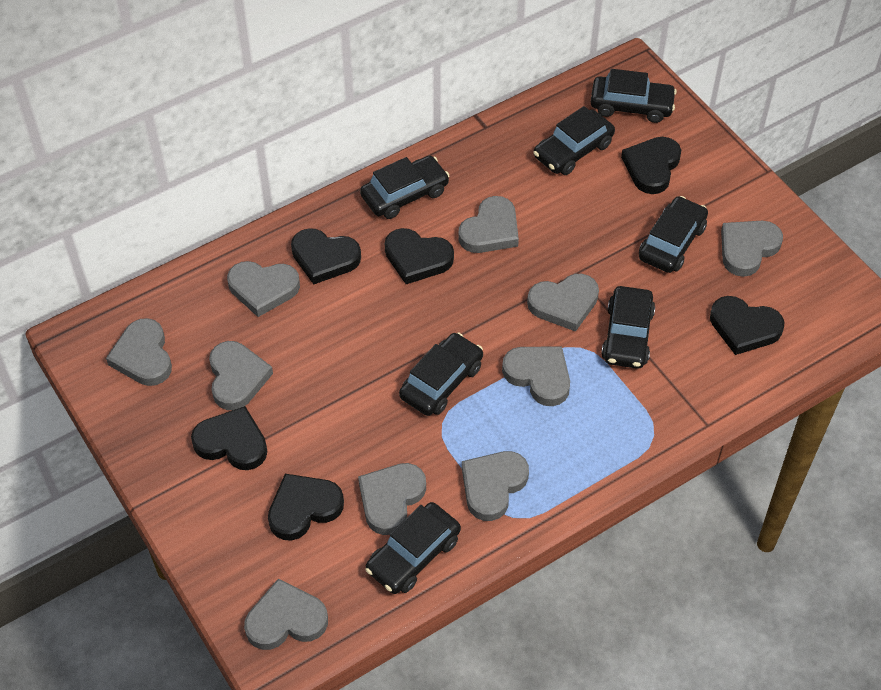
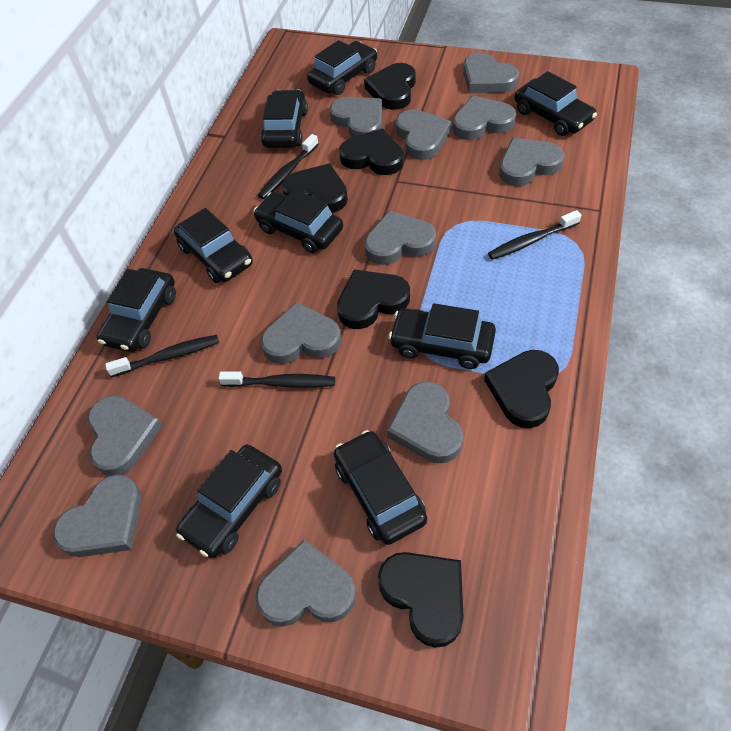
black car: [360,156,450,219] [365,502,461,594] [399,332,483,416] [533,106,615,175] [591,69,677,123] [601,286,655,369] [639,196,708,273] = 7 -> [97,268,176,352] [174,208,253,283] [176,444,282,558] [253,190,343,253] [261,90,308,148] [307,40,377,95] [334,430,427,545] [389,303,496,369] [514,71,597,136] = 9
black toothbrush: none = 0 -> [105,335,219,377] [218,371,335,388] [258,134,319,199] [488,210,581,260] = 4
grey heart: [106,318,172,386] [209,341,273,410] [227,261,300,317] [244,578,328,650] [358,463,426,535] [458,196,519,253] [462,451,529,521] [502,346,570,406] [527,274,599,332] [721,221,783,277] = 10 -> [53,474,142,557] [87,395,162,476] [255,540,356,626] [261,302,341,364] [330,97,382,137] [365,210,436,265] [387,381,463,463] [396,109,452,160] [453,95,516,140] [463,53,519,93] [499,138,564,186] = 11

